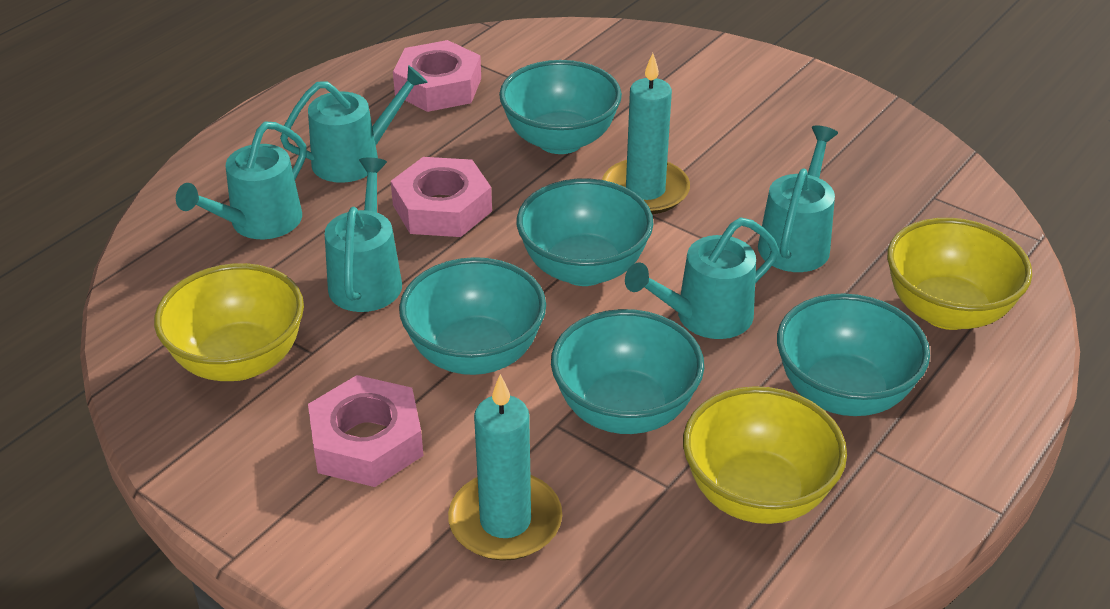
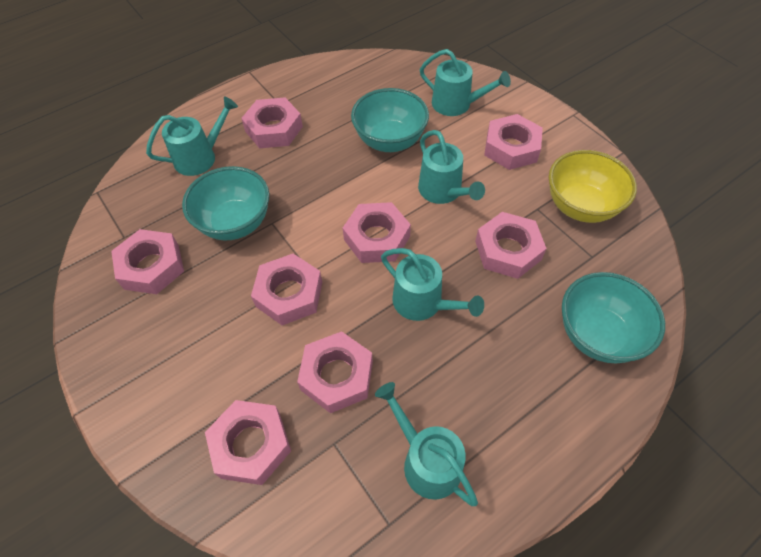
pink nut: [308,375,424,487] [391,157,492,237] [393,40,481,112] = 3 -> [111,229,184,294] [205,400,291,485] [241,97,303,148] [251,254,322,325] [297,331,373,413] [343,202,411,263] [475,212,547,279] [484,114,543,170] = 8
turquoise bowl: [399,257,546,375] [499,60,622,154] [517,178,653,286] [551,309,704,434] [777,293,930,416] = 5 -> [182,166,269,240] [351,88,429,152] [562,272,665,364] = 3
turquoise candle: [448,374,562,561] [602,53,690,214] = 2 -> none = 0
yellow bowl: [154,263,304,381] [683,386,847,524] [887,218,1032,330] = 3 -> [549,150,637,223] = 1

